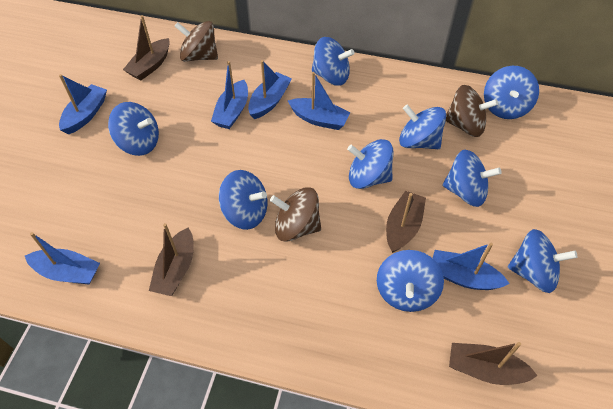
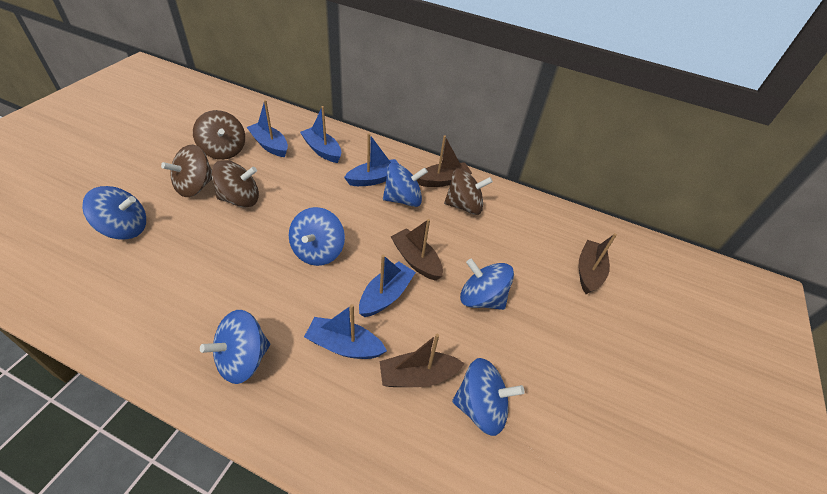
blue boat: [25,232,100,285] [59,74,107,134] [211,61,248,129] [248,60,292,119] [288,72,351,130] [433,243,510,290] = 6 -> [247,100,288,157] [300,106,341,163] [304,304,387,359] [344,133,399,186] [359,255,416,317] = 5
blue spinning top: [108,102,159,156] [219,170,267,230] [312,37,354,86] [347,139,394,189] [377,250,444,312] [399,105,447,149] [442,150,502,207] [484,66,539,119] [507,229,577,293] = 9 -> [82,186,146,240] [200,310,270,384] [289,207,345,266] [383,163,428,207] [452,358,525,436] [460,259,514,310] = 6
brown spinning top: [174,21,218,62] [270,187,321,242] [446,85,498,137] = 3 -> [161,145,212,197] [193,110,245,160] [211,160,259,208] [444,168,493,215] = 4

